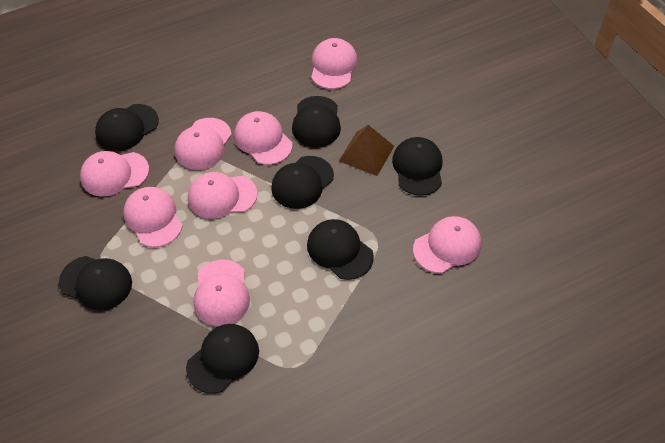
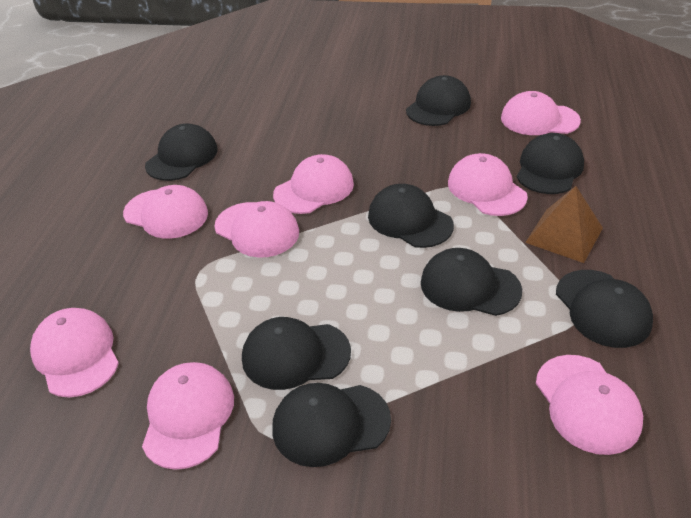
black cap: [59,256,132,310] [95,104,159,151] [186,324,259,394] [271,156,334,209] [292,96,341,147] [307,219,374,280] [392,137,442,196] = 7 -> [145,124,218,181] [242,317,351,390] [272,383,391,467] [368,184,454,248] [406,75,471,126] [421,248,522,316] [517,133,584,194] [556,270,653,348] = 8

